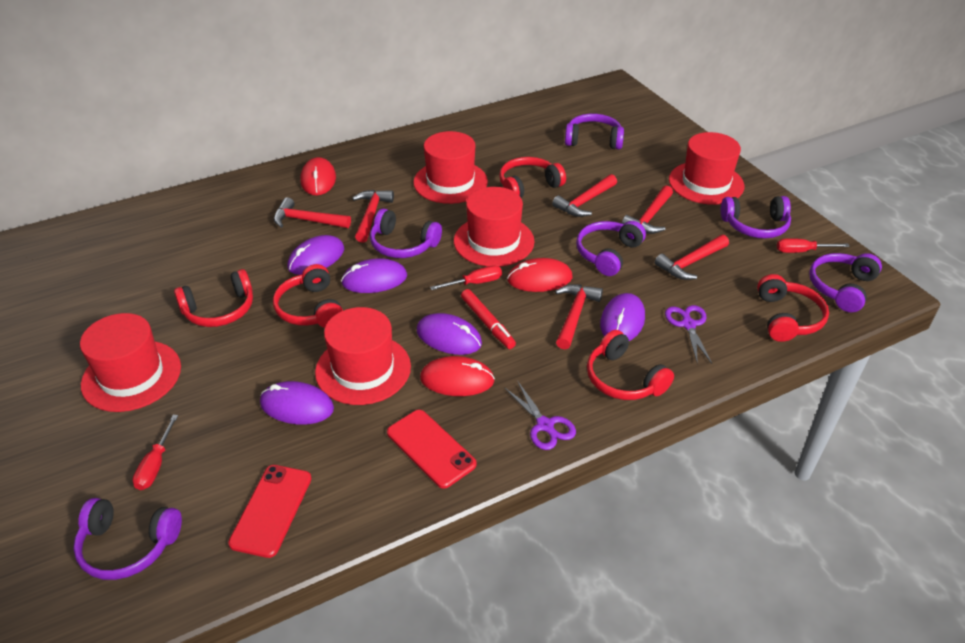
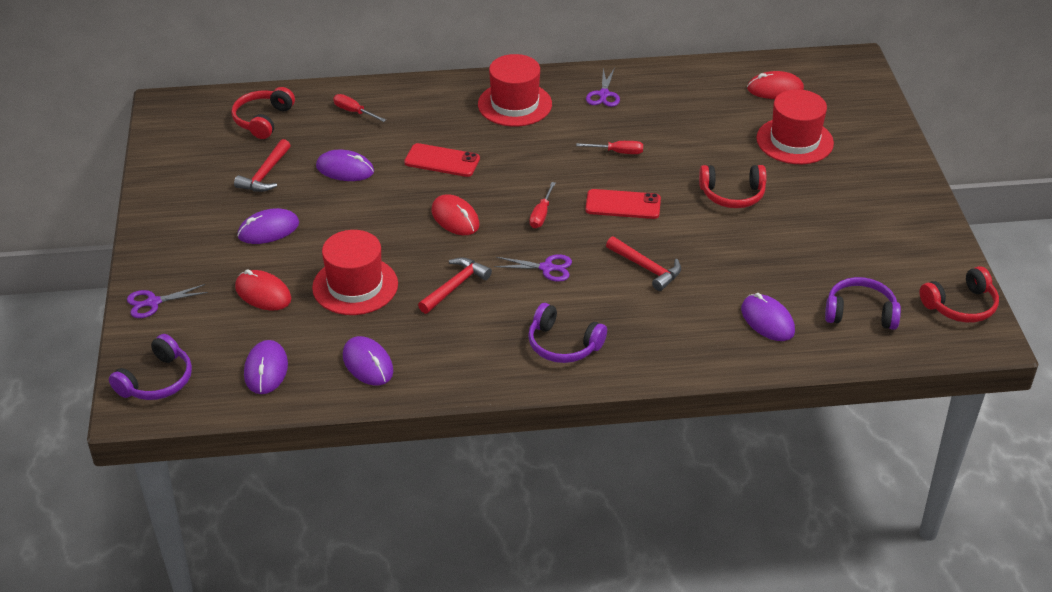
purple headphones: [73,498,182,580] [370,209,442,258] [565,114,624,149] [576,221,646,276] [721,196,791,239] [809,253,882,312] = 6 -> [109,334,192,400] [528,303,607,363] [825,277,901,330] = 3
purple scissors: [504,382,576,450] [665,305,712,364] = 2 -> [127,284,208,318] [494,254,572,282] [586,68,620,107] = 3
red hammer: [274,197,351,228] [352,190,394,243] [552,174,617,217] [555,284,603,349] [622,185,673,234] [655,235,729,280] = 6 -> [234,139,291,192] [418,257,492,314] [606,236,681,291] = 3
red hat: [80,313,181,412] [315,307,411,405] [413,131,488,204] [454,187,535,267] [669,132,744,205] = 5 -> [312,230,398,315] [478,54,552,127] [756,89,834,164] = 3
red headphones: [174,269,253,327] [273,264,343,328] [499,157,566,198] [587,330,674,400] [757,274,829,342] = 5 -> [231,87,295,139] [699,165,766,208] [920,266,999,323] = 3
red marker: [461,289,516,349] = 1 -> none = 0

